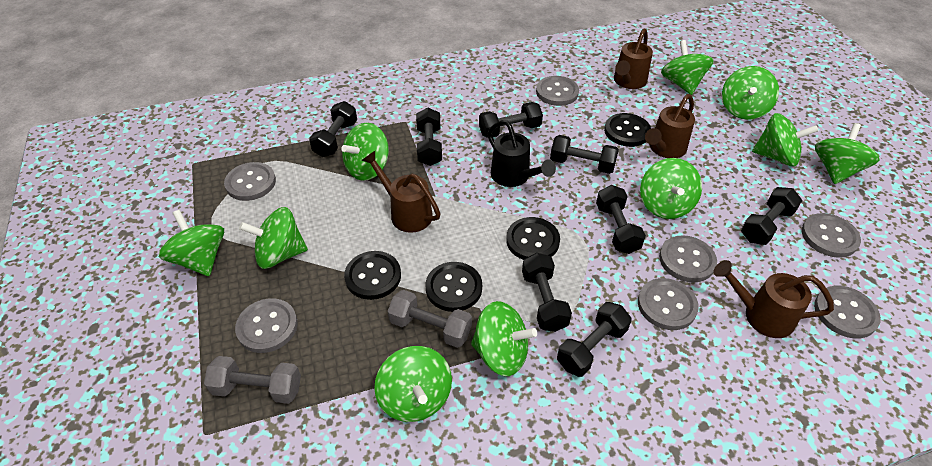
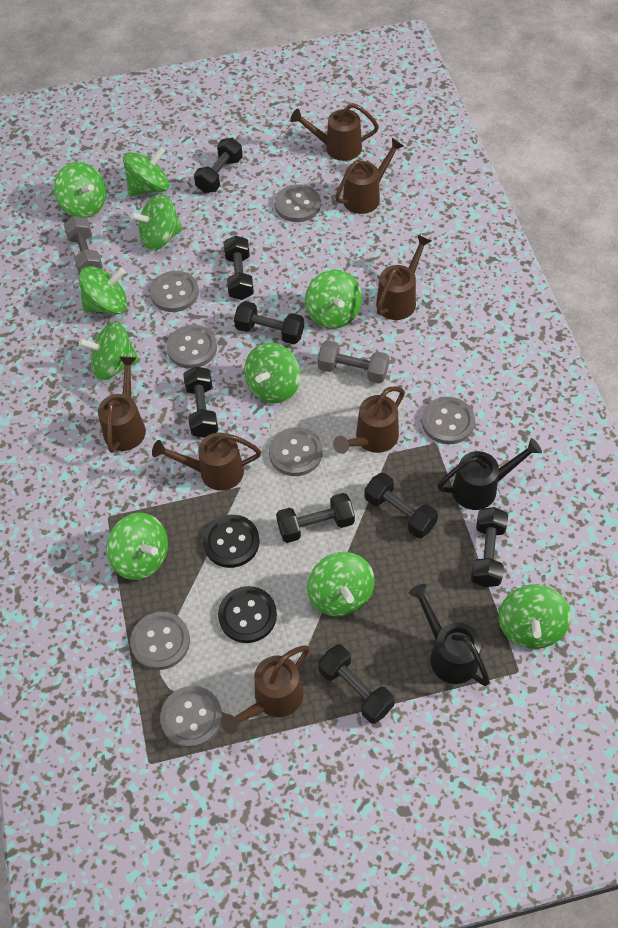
black button: [344,251,401,300] [426,262,482,312] [506,217,560,260] [604,113,651,147] = 4 -> [203,515,260,568] [218,586,277,643] = 2
black watering can: [488,120,556,187] = 1 -> [409,584,490,686] [438,438,542,510] = 2
brown watering can: [361,151,441,233] [614,29,653,89] [645,94,695,158] [713,260,834,338] = 4 -> [98,356,146,453] [152,433,261,491] [221,645,310,734] [290,103,379,161] [333,386,405,454] [335,138,404,214] [376,234,431,320] = 7

